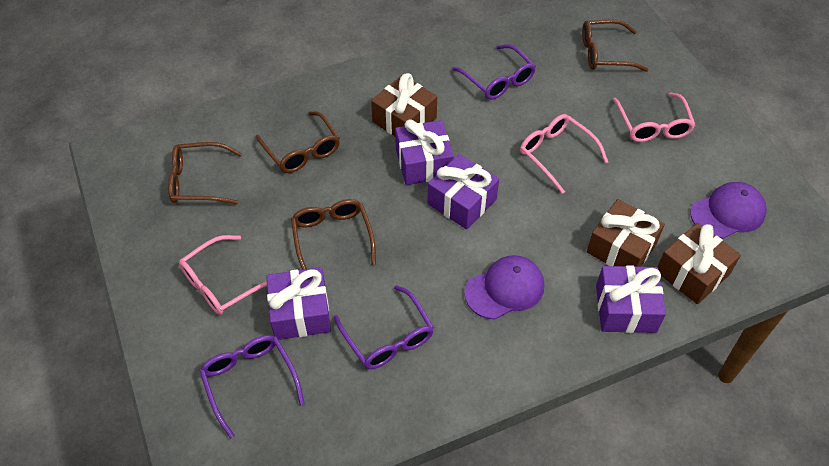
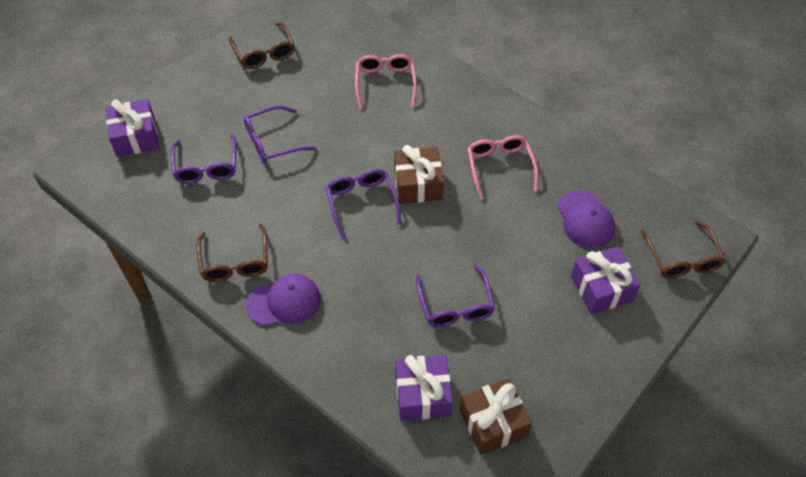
brown gift: [371,73,437,136] [587,199,665,267] [657,223,741,304] = 3 -> [394,145,444,204] [460,378,532,455] = 2
brown glasses: [168,142,242,205] [256,111,340,173] [291,199,376,270] [582,19,649,72] = 4 -> [197,224,268,282] [228,22,294,69] [641,221,725,279] = 3
pink glasses: [179,235,267,315] [520,114,608,194] [613,92,695,142] = 3 -> [355,54,417,109] [467,135,538,199] = 2
purple gift: [266,267,331,340] [395,119,454,185] [428,154,499,230] [596,265,666,333] = 4 -> [106,99,159,157] [395,355,453,421] [571,246,640,314] = 3
purple glasses: [199,335,305,439] [334,285,434,369] [452,44,536,100] = 3 -> [171,134,236,184] [244,106,316,163] [326,169,401,239] [416,265,495,327] = 4

